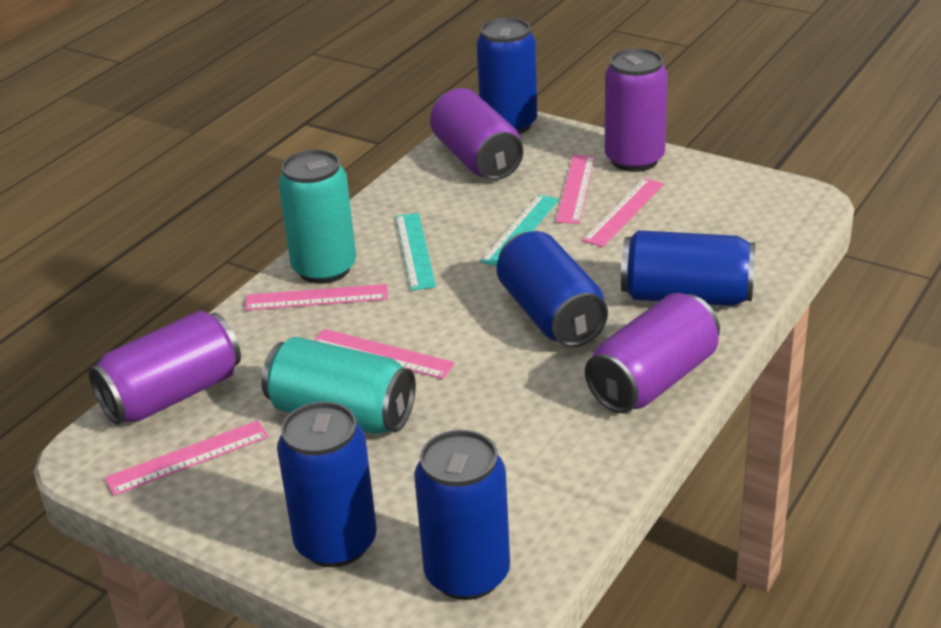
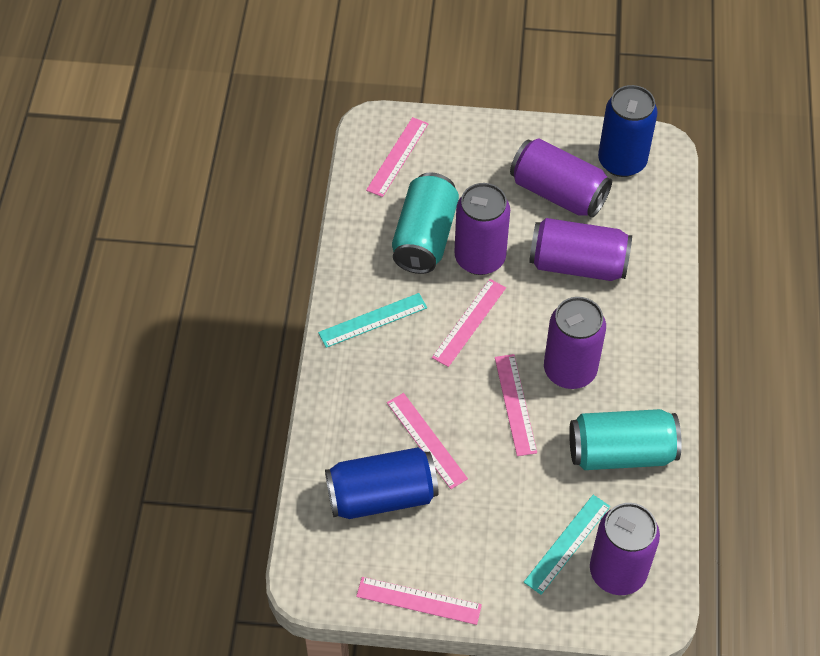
blue can: [277,402,377,567] [414,430,510,600] [477,17,537,134] [497,231,608,347] [621,230,756,306] = 5 -> [325,447,439,519] [598,85,658,177] = 2
purple can: [89,310,241,425] [430,88,523,180] [585,293,720,413] [605,48,668,172] = 4 -> [454,183,510,275] [510,138,612,218] [529,218,632,281] [544,297,606,389] [590,503,660,595] = 5

